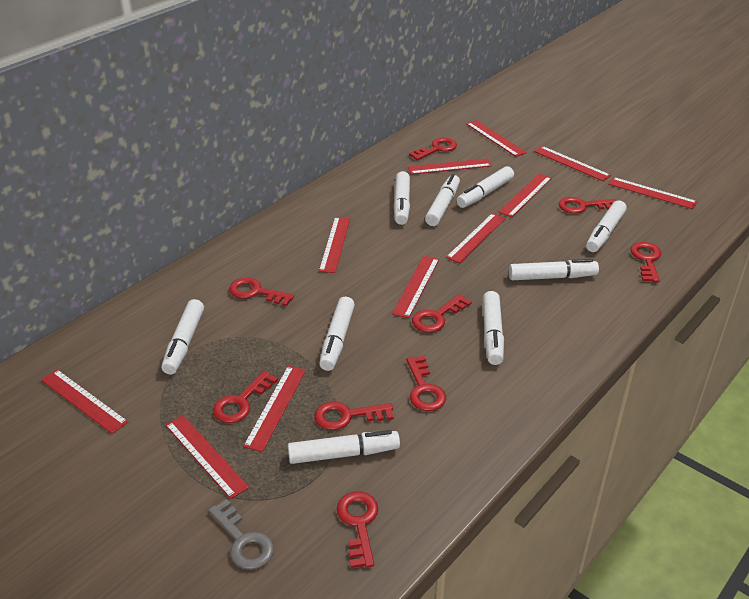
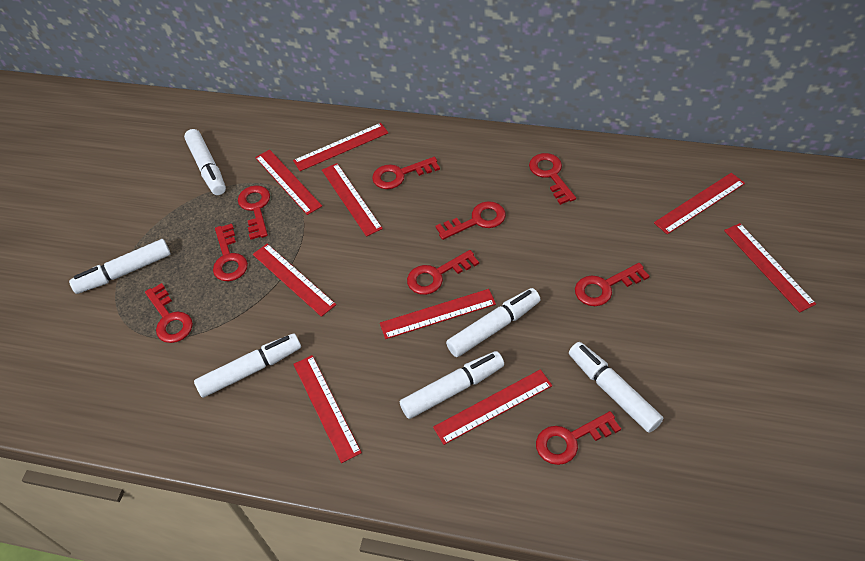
grey key: [208,499,274,570] = 1 -> none = 0
red ruler: [41,369,128,434] [165,415,249,499] [243,366,306,452] [319,217,350,273] [392,256,439,318] [408,158,492,174] [446,213,506,263] [466,120,527,157] [498,174,552,217] [534,146,611,181] [608,177,698,209] = 11 -> [253,244,336,317] [255,149,322,215] [293,123,388,171] [293,355,362,463] [322,163,383,237] [380,289,496,339] [433,369,552,445] [654,173,745,234] [724,223,816,312] = 9
white marker: [161,299,204,374] [288,430,400,464] [319,297,355,371] [393,171,410,225] [425,174,460,226] [457,166,514,208] [482,291,504,365] [509,259,599,280] [586,200,627,252] = 9 -> [69,239,171,294] [184,129,226,195] [194,334,301,398] [400,351,504,419] [446,288,541,357] [569,342,663,433] = 6

